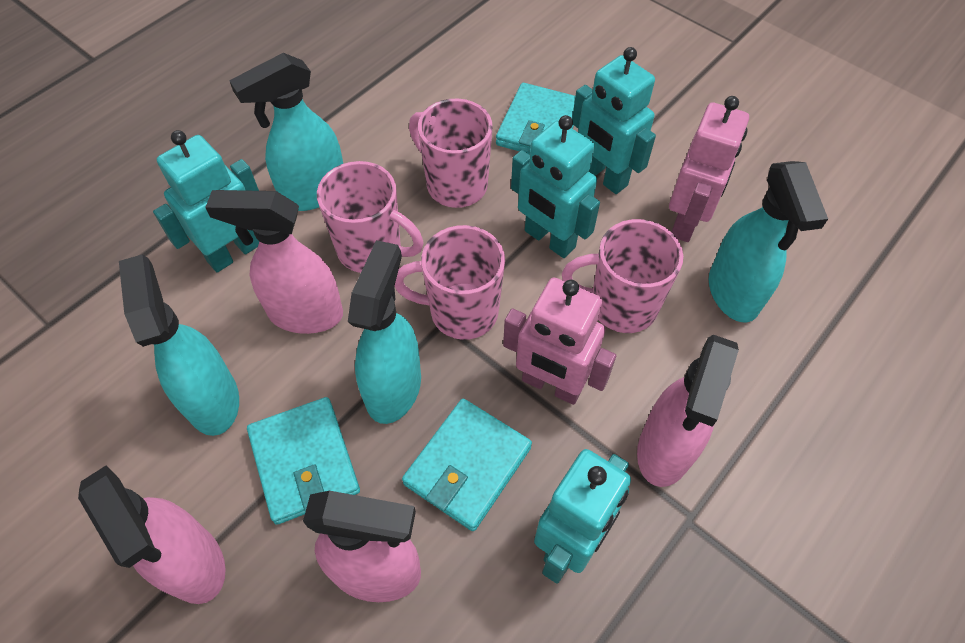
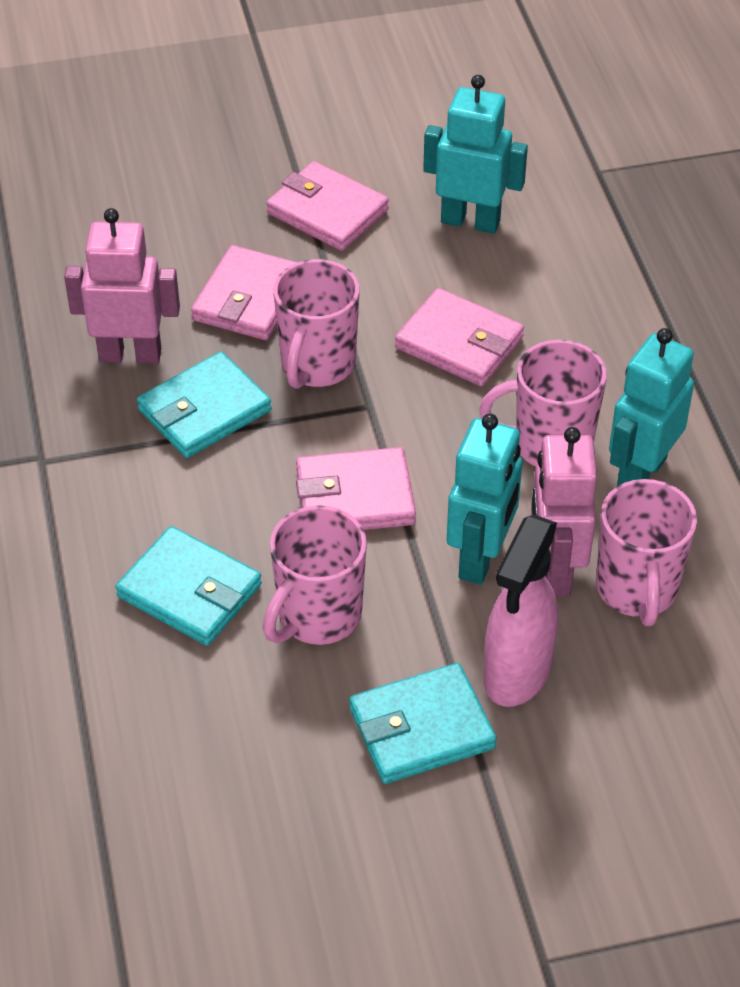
pink spray bottle: [78,465,226,604] [205,190,343,334] [303,491,421,602] [637,335,739,487] = 4 -> [483,515,558,707] = 1
pink wallet: none = 0 -> [191,245,298,340] [266,161,389,251] [296,447,416,530] [395,288,524,386] = 4
turquoise robot: [153,130,259,272] [511,115,600,258] [534,449,631,584] [572,47,656,194] = 4 -> [423,75,528,234] [446,414,522,585] [609,328,694,486] = 3
turquoise spray bottle: [119,254,239,436] [229,53,343,211] [348,240,421,424] [709,161,828,322] = 4 -> none = 0

